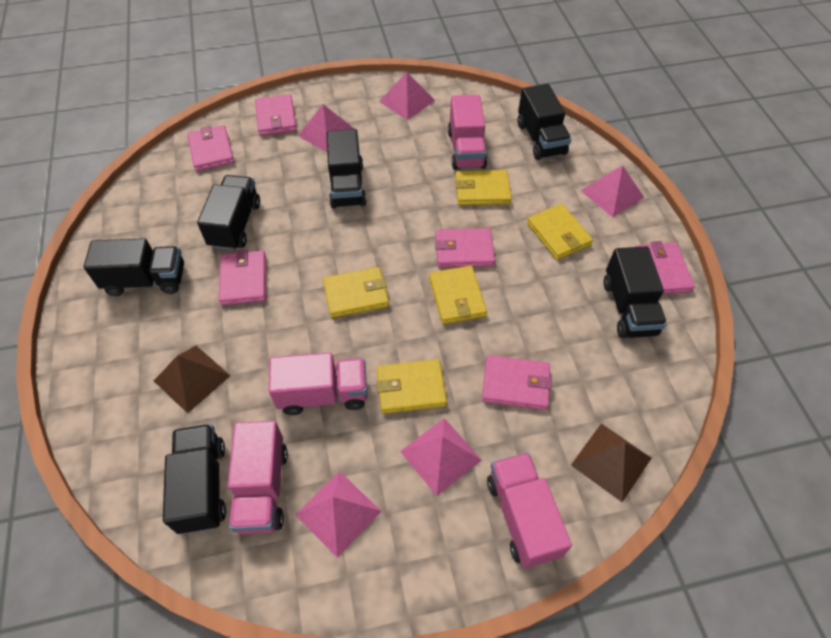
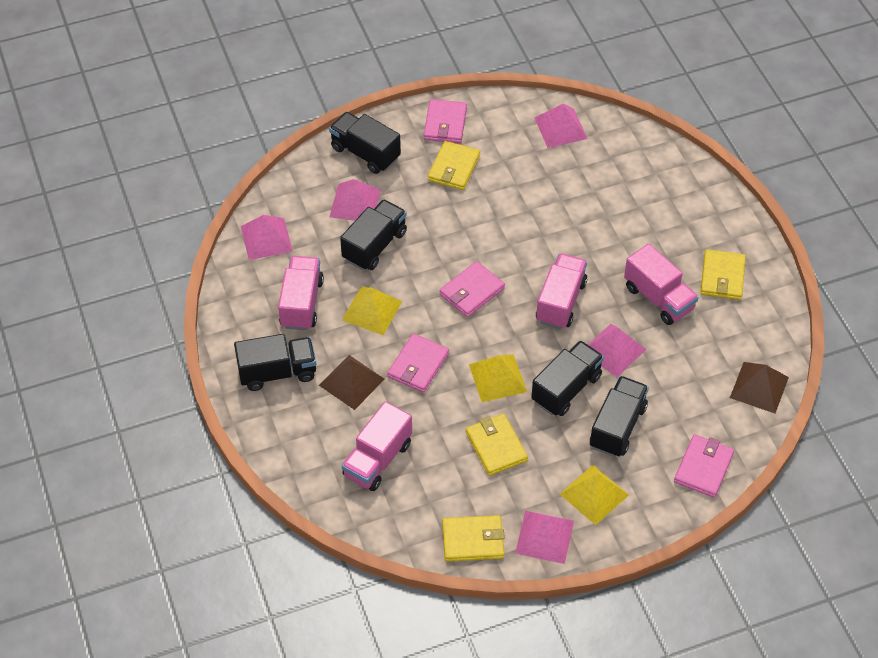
black truck: [84,238,184,296] [163,424,226,534] [197,175,260,251] [326,129,367,209] [518,84,571,160] [604,246,667,338] = 6 -> [234,334,316,391] [329,112,401,174] [340,199,407,270] [531,340,604,416] [590,376,649,457] = 5
pink wallet: [187,125,234,171] [218,249,266,305] [255,94,297,136] [435,228,495,268] [482,355,552,410] [635,241,695,295] = 6 -> [387,333,449,393] [424,99,467,143] [440,261,505,317] [674,434,734,498] = 4
yellow pyramid: none = 0 -> [342,287,402,335] [469,354,527,402] [560,465,629,525] = 3
yellow wallet: [323,267,389,318] [377,359,447,414] [429,266,487,324] [455,170,512,205] [527,204,593,260] = 5 -> [428,141,480,190] [442,515,505,562] [466,414,528,476] [700,249,746,300] = 4

